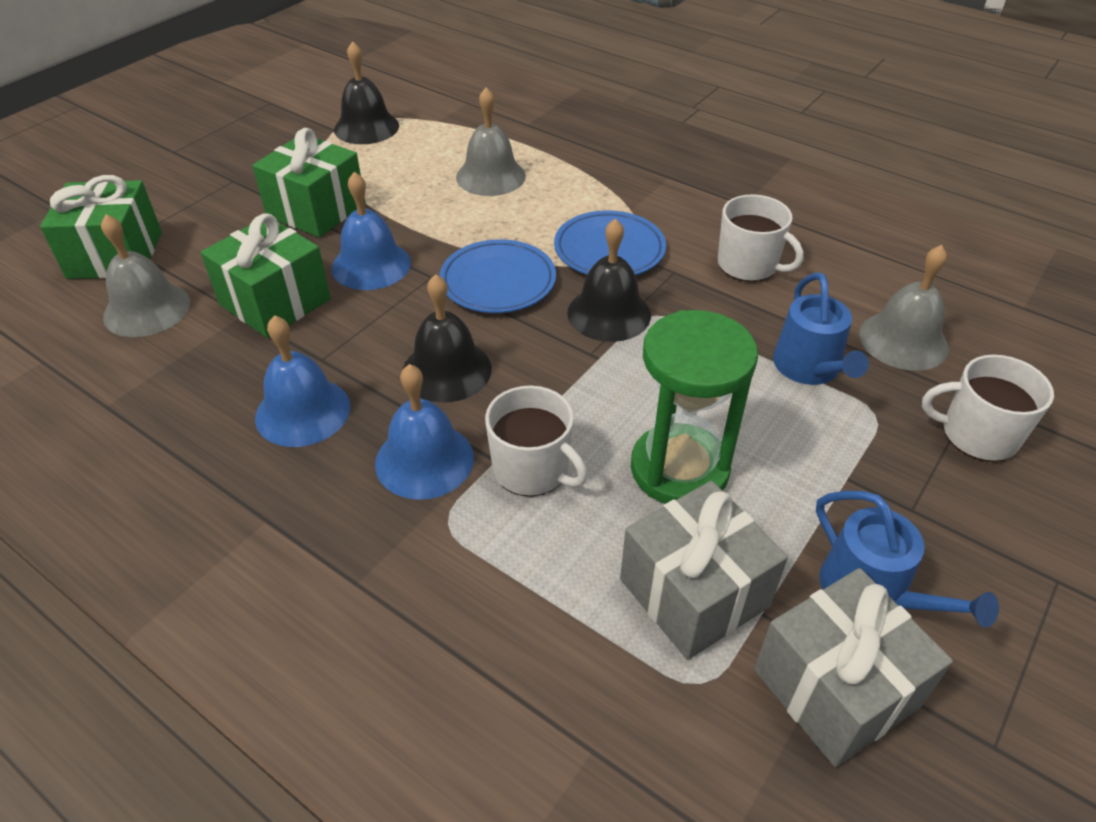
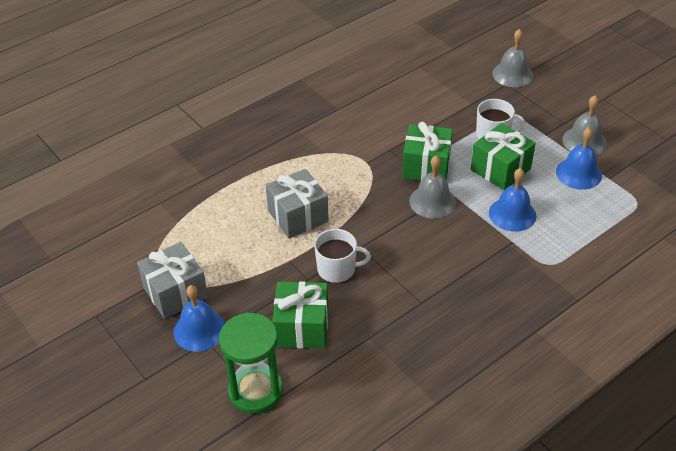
black bell: [334,41,399,144] [403,274,492,403] [567,218,651,342] = 3 -> none = 0
blue plate: [439,239,556,313] [554,210,666,275] = 2 -> none = 0
blue watering can: [773,272,869,385] [816,491,999,628] = 2 -> none = 0
white mug: [485,386,588,497] [718,194,804,282] [922,355,1054,462] = 3 -> [314,229,371,283] [476,99,525,140] = 2

